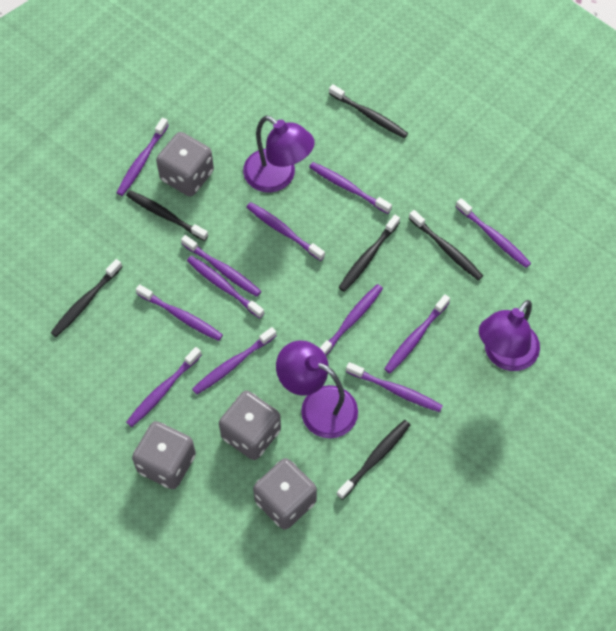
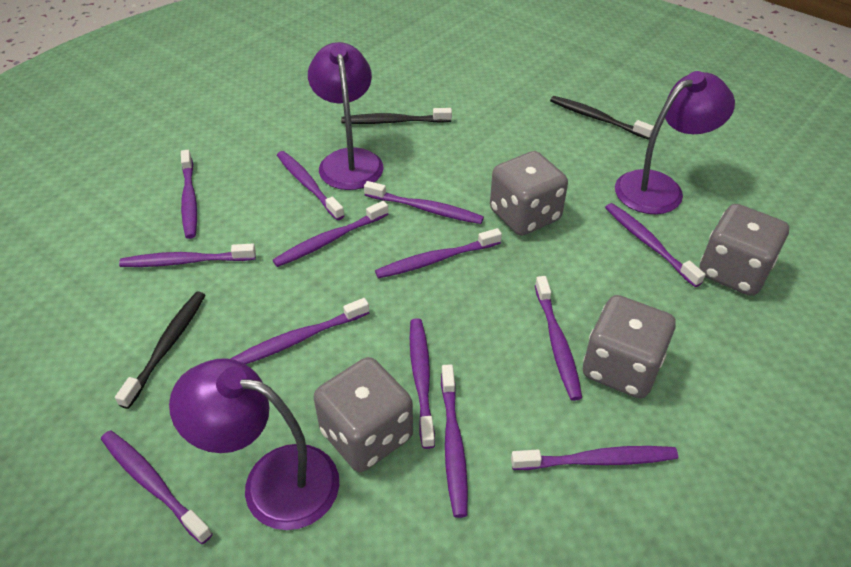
black toothbrush: [51,259,122,337] [126,190,208,241] [329,84,408,138] [336,420,410,500] [339,215,400,292] [409,210,483,280] = 6 -> [115,291,206,409] [341,108,452,124] [550,96,654,140] = 3
purple toothbrush: [116,118,169,196] [126,347,201,427] [136,284,223,341] [181,235,261,297] [187,256,264,319] [192,327,276,395] [246,202,325,261] [309,162,392,214] [320,284,383,356] [346,362,443,412] [384,294,450,373] [456,198,531,268] = 12 -> [101,430,213,544] [119,244,256,267] [181,150,197,239] [230,298,369,364] [273,201,388,267] [277,151,345,220] [364,181,484,224] [375,228,502,278] [410,318,435,449] [441,364,468,518] [511,446,678,470] [535,276,582,401] [605,203,706,287] = 13

